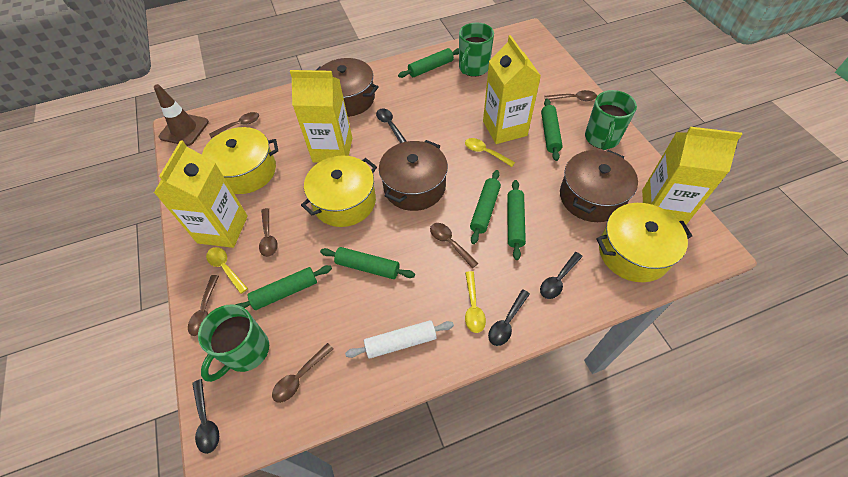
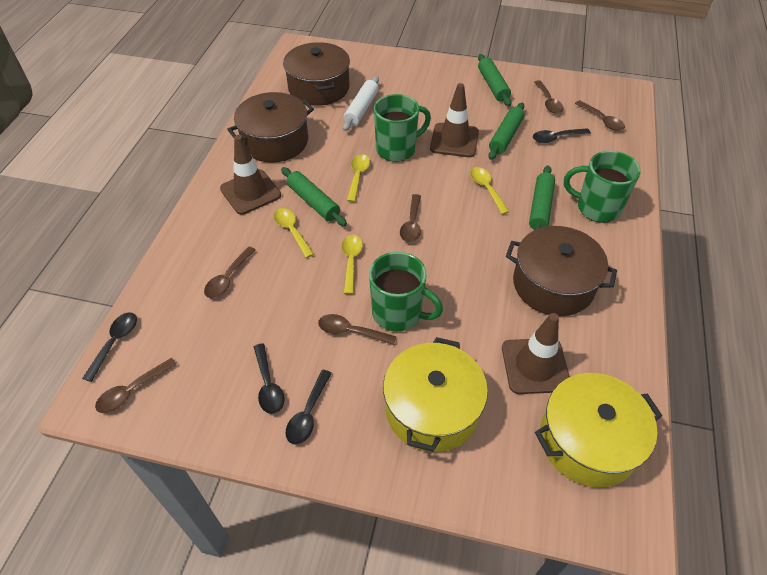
brown traffic cone: [154,84,209,146] = 1 -> [220,135,281,215] [430,83,479,157] [502,313,570,394] = 3
green rolling pin: [236,265,332,310] [320,247,415,279] [398,48,459,78] [470,170,501,244] [507,180,526,260] [541,99,563,161] = 6 -> [281,167,347,226] [478,54,512,107] [488,103,525,160] [529,165,555,230] = 4
yellow carton: [154,140,248,248] [290,70,352,163] [483,35,541,144] [642,127,742,225] = 4 -> none = 0
yellow pot: [202,127,278,194] [301,156,377,227] [596,203,692,282] = 3 -> [383,337,488,452] [535,373,662,487] = 2
yellow spoon: [206,247,248,294] [465,138,515,167] [465,271,486,333] = 3 -> [274,208,314,258] [341,235,363,294] [347,154,370,202] [470,167,510,214] = 4

